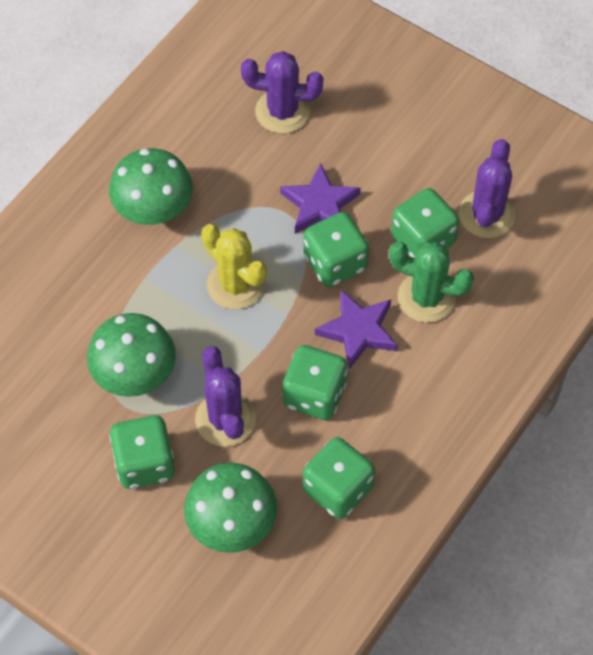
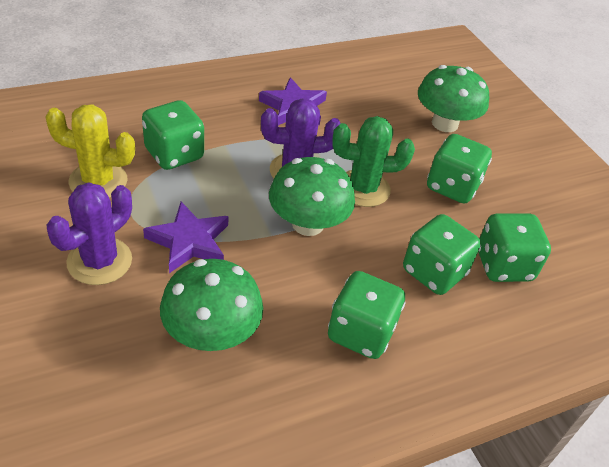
purple cactus: [195,346,256,447] [241,51,323,134] [459,139,516,238] = 3 -> [47,182,132,285] [261,98,341,178] = 2

